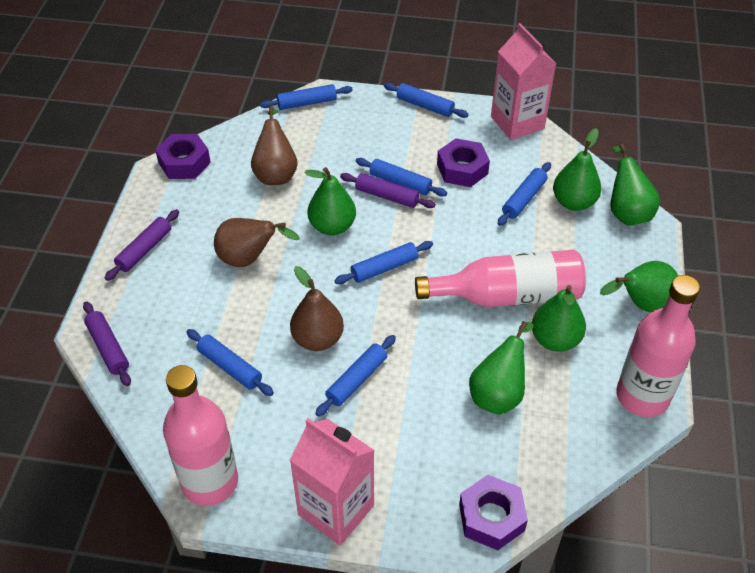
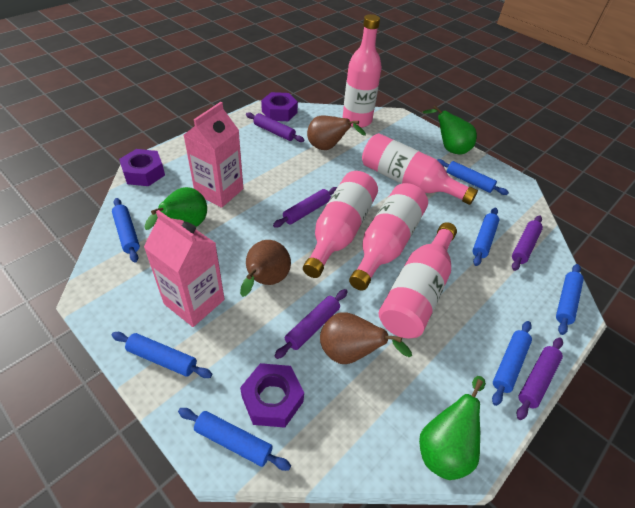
green pear: [305,167,356,235] [469,321,534,414] [532,285,586,352] [553,128,601,211] [600,261,678,312] [610,144,660,226] = 6 -> [144,187,207,230] [419,376,486,480] [423,105,477,154] = 3
pink bottle: [163,365,238,506] [415,250,586,307] [616,275,700,417] = 3 -> [303,171,378,278] [343,14,382,128] [349,183,428,290] [362,133,478,205] [379,222,457,338] = 5
purple rolling pin: [83,301,131,386] [105,209,179,281] [340,173,436,208] = 3 -> [246,112,304,142] [273,187,337,227] [275,289,348,359] [512,215,543,271] [517,337,563,420] = 5

